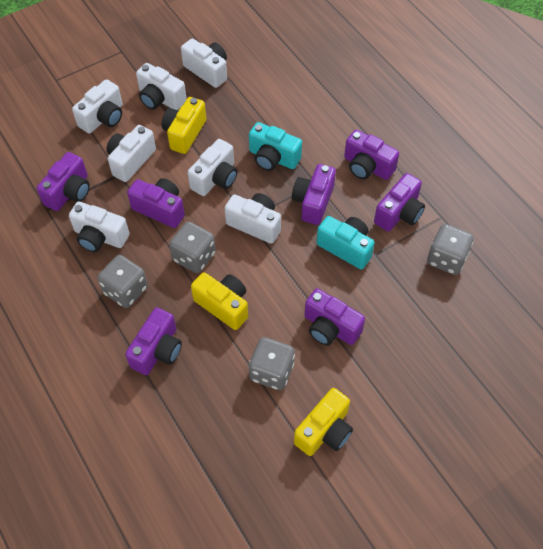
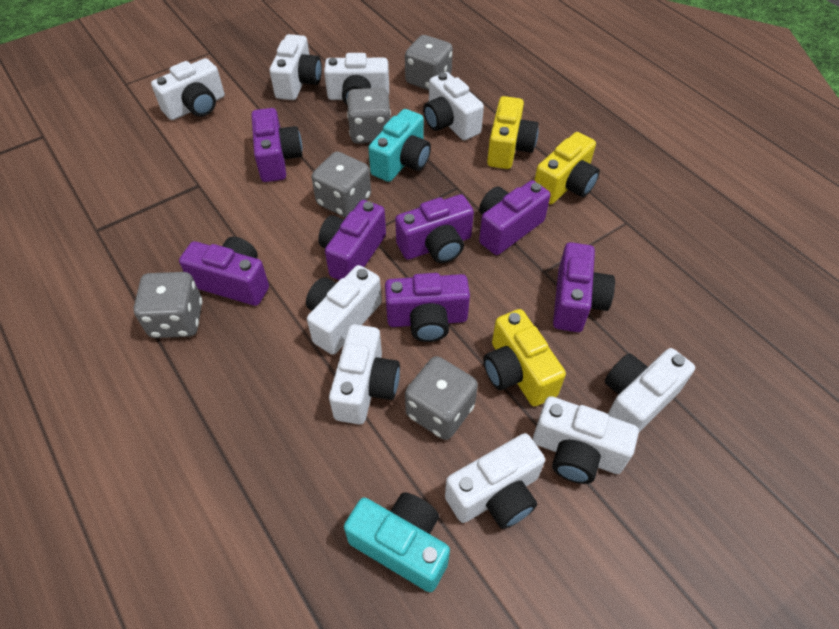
grey dice: [98,255,148,308] [169,222,216,273] [249,337,295,390] [427,224,474,275] = 4 -> [134,272,202,338] [312,152,371,218] [347,88,391,144] [405,35,453,90] [405,356,478,440] = 5
white camera: [69,202,129,252] [72,79,122,134] [107,125,156,182] [136,63,187,110] [181,38,227,88] [188,139,237,196] [224,193,281,244] = 7 -> [151,58,225,120] [270,34,322,100] [306,265,382,355] [324,53,389,106] [329,324,400,424] [423,72,484,140] [445,433,545,529] [533,396,639,484] [605,348,695,432] = 9

